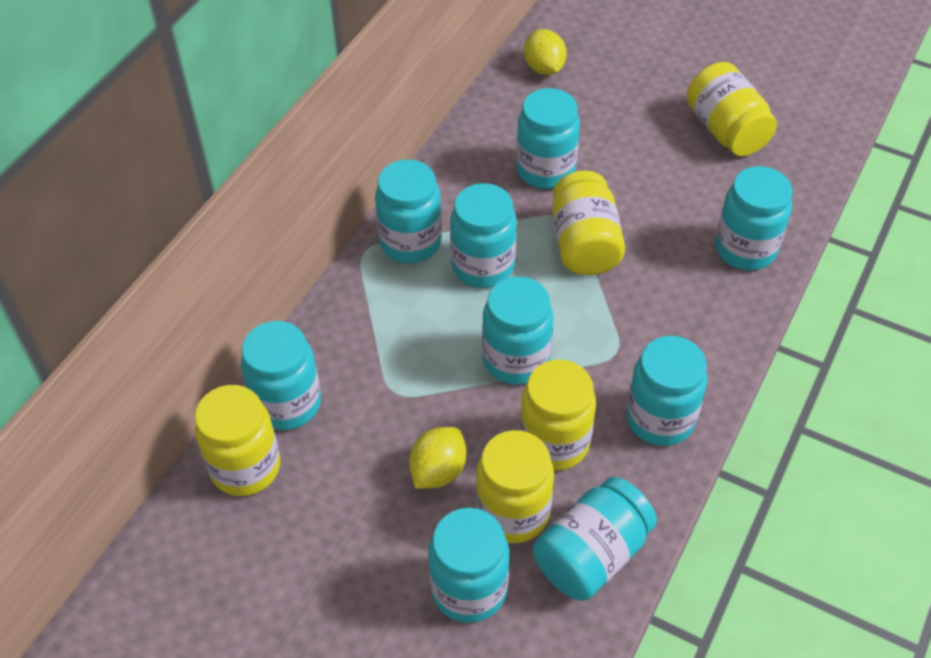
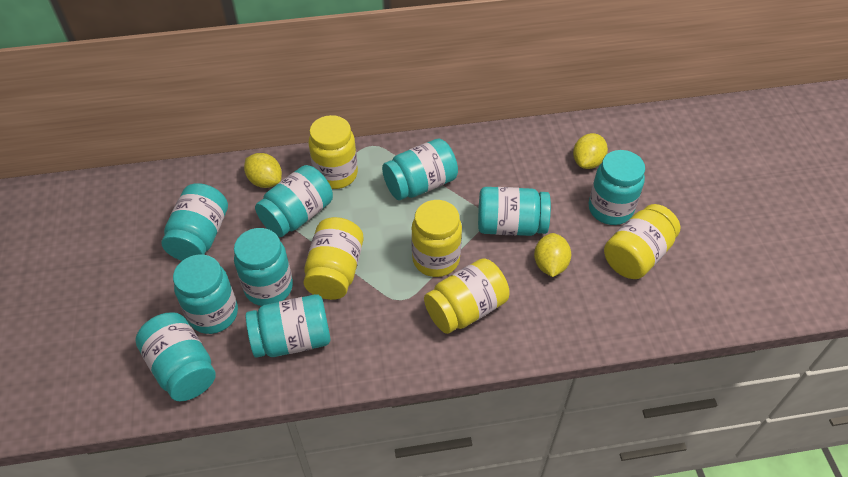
yellow lemon: [409,427,467,489] [524,29,567,75] = 2 -> [244,153,282,188] [534,233,571,277] [573,133,608,169] = 3

